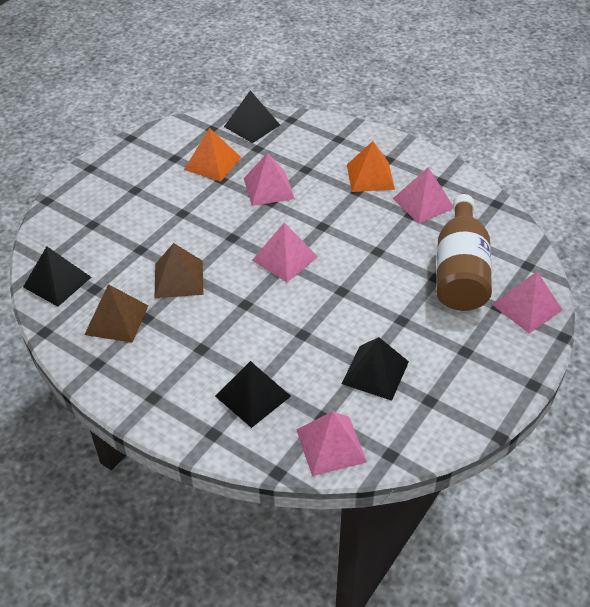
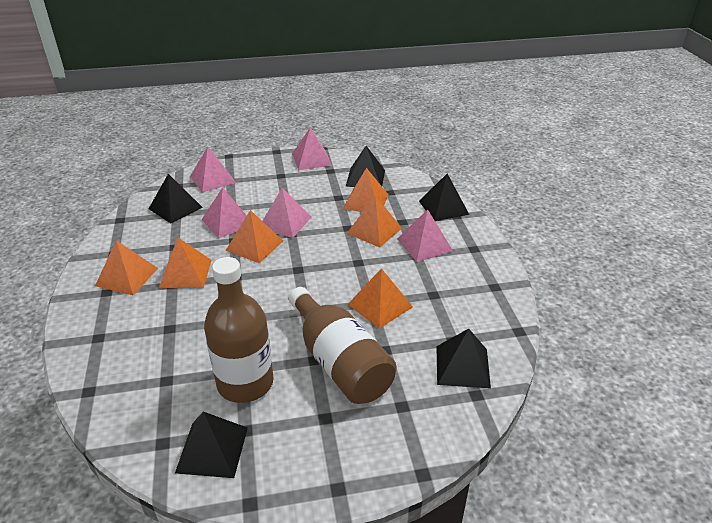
black pyramid: [23,246,91,307] [215,361,291,428] [224,90,280,143] [341,337,409,401] = 4 -> [149,174,203,224] [175,411,248,478] [346,146,385,187] [419,174,469,221] [437,329,491,389] = 5
brown bottle: [436,194,492,311] = 1 -> [204,257,274,403] [289,287,396,404] = 2
brown pyramid: [84,284,148,343] [155,243,204,298] = 2 -> none = 0
orange pyramid: [184,128,241,182] [347,141,395,192] = 2 -> [95,241,158,295] [159,238,211,288] [225,210,283,263] [343,168,389,212] [347,196,402,248] [348,268,413,329] = 6

